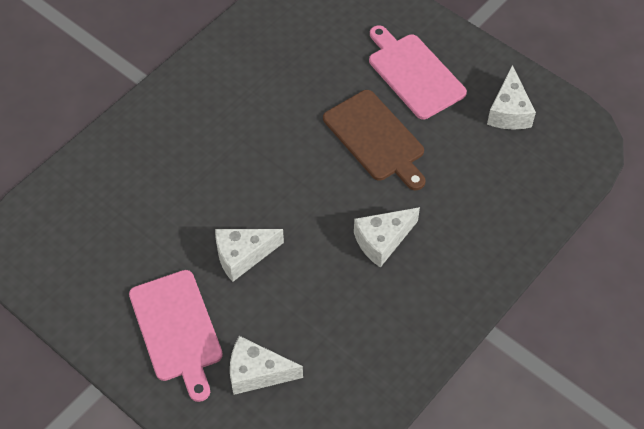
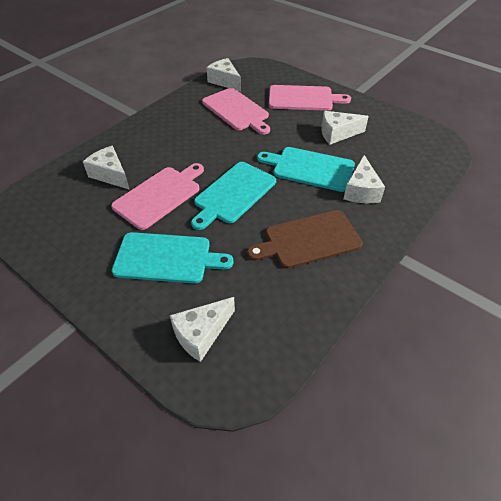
pink cutting board: [129,270,223,402] [369,25,467,119] = 2 -> [111,163,204,230] [202,88,270,134] [269,85,351,111] = 3
turquoise cutting board: none = 0 -> [112,232,233,284] [191,162,276,230] [257,147,355,192] = 3
white cheese: [215,229,284,282] [230,336,303,395] [354,207,420,267] [487,65,536,129] = 4 -> [83,146,130,190] [170,297,235,362] [206,58,241,92] [321,111,369,145] [343,155,385,203] = 5

